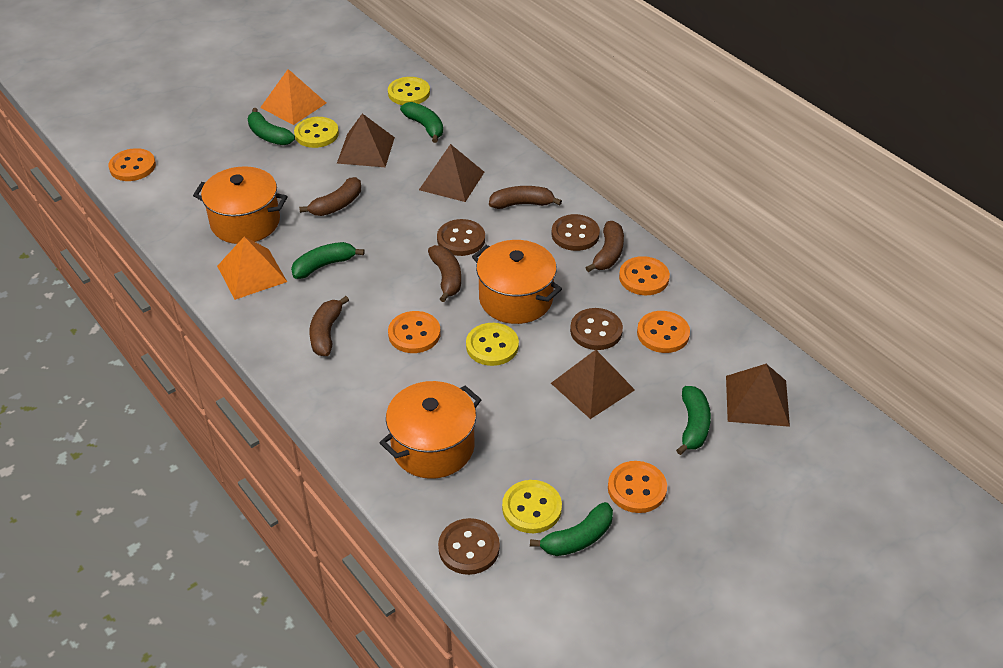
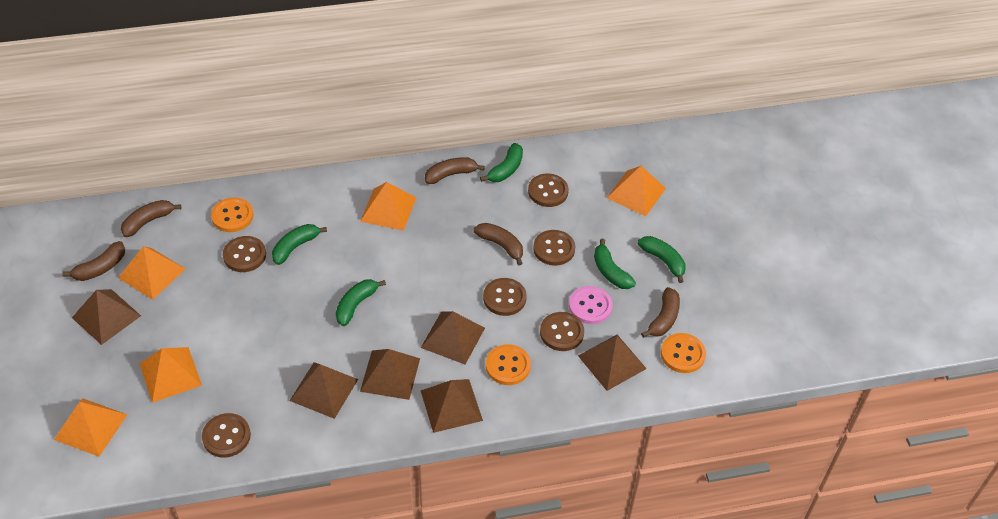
brown button: [437,219,485,256] [438,518,500,575] [552,214,600,251] [570,308,623,350] = 4 -> [202,413,251,457] [223,236,266,272] [483,278,527,316] [528,174,569,207] [533,230,575,266] [540,312,584,351] = 6
brown pyramid: [337,114,395,167] [419,144,484,202] [551,350,635,419] [726,364,790,427] = 4 -> [72,289,141,345] [290,362,358,419] [360,349,420,400] [421,311,485,364] [421,379,483,433] [578,335,647,391] = 6
orange button: [108,148,156,181] [388,311,441,353] [608,461,667,513] [619,256,670,295] [637,311,690,353] = 5 -> [211,197,254,232] [486,344,531,385] [661,333,706,373] = 3
orange pot: [193,166,288,244] [380,381,482,479] [472,240,562,324] = 3 -> none = 0
orange pyramid: [217,237,287,300] [260,69,326,125] = 2 -> [54,398,127,457] [118,246,185,300] [139,347,202,403] [360,182,416,231] [607,166,666,216] = 5
pink button: none = 0 -> [569,286,613,324] = 1
yellow button: [294,117,339,148] [388,77,430,105] [466,323,519,366] [502,480,562,533] = 4 -> none = 0

